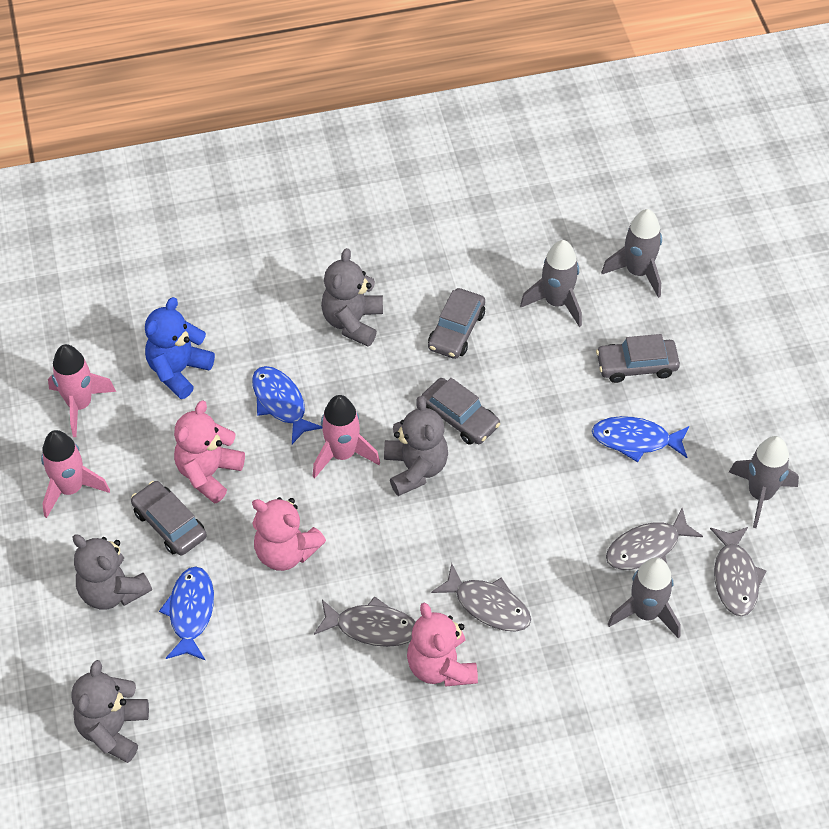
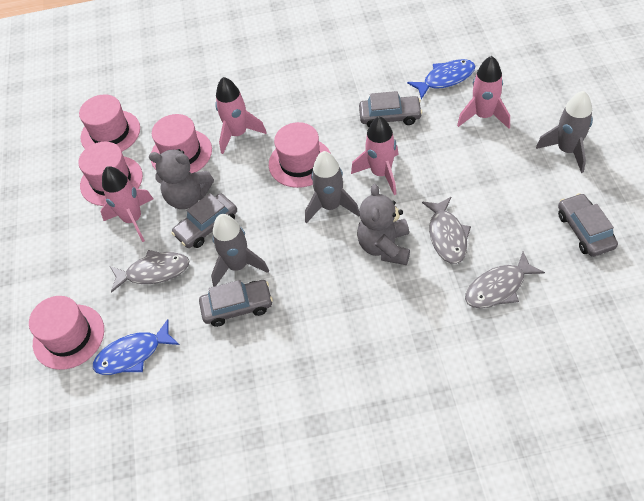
blue fish: [159,567,214,660] [252,366,322,444] [592,416,689,462] = 3 -> [93,319,179,375] [407,59,475,99] = 2
blue teddy bear: [145,297,215,399] = 1 -> none = 0
grey fish: [314,596,416,647] [431,563,531,631] [606,507,703,570] [710,527,766,616] = 4 -> [110,250,190,292] [422,197,471,264] [465,252,545,308] = 3
grey rocket: [520,240,582,327] [601,209,662,298] [608,557,681,638] [729,436,799,528] = 4 -> [211,214,269,287] [305,151,360,223] [536,91,593,173] = 3
grey teddy bear: [71,660,149,763] [73,535,152,610] [321,248,383,347] [384,396,448,496] = 4 -> [149,149,214,209] [357,184,410,265] = 2
pink hat: none = 0 -> [29,296,104,370] [79,94,140,151] [79,142,143,206] [151,114,212,173] [269,122,331,188] = 5
pink rocket: [41,430,110,518] [48,344,116,437] [313,395,380,478] = 3 -> [101,166,153,242] [215,77,267,154] [351,116,399,195] [457,56,510,129] = 4
pink teddy bear: [174,401,245,504] [252,497,326,571] [407,603,478,687] = 3 -> none = 0

